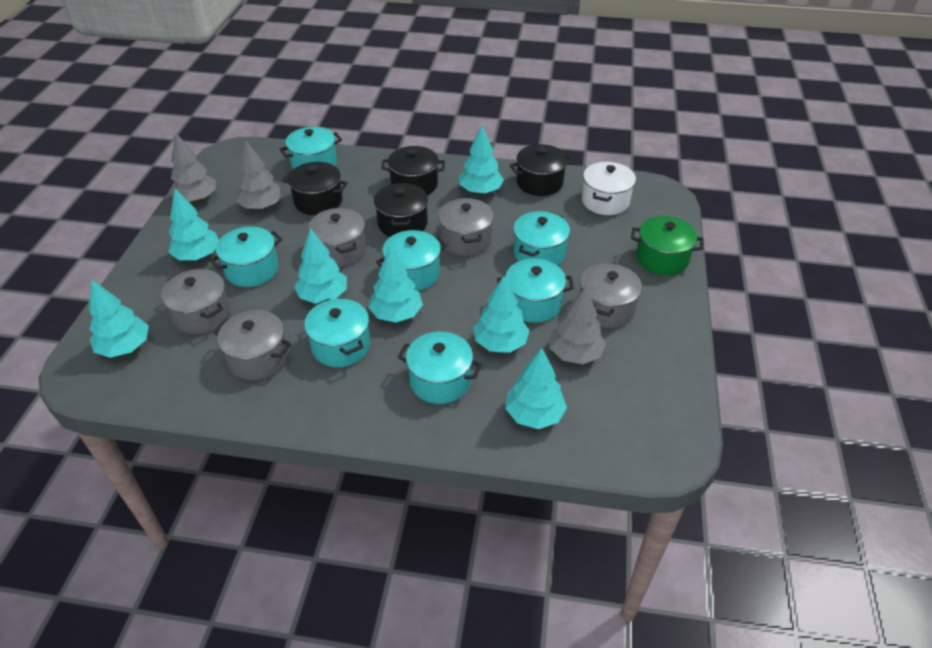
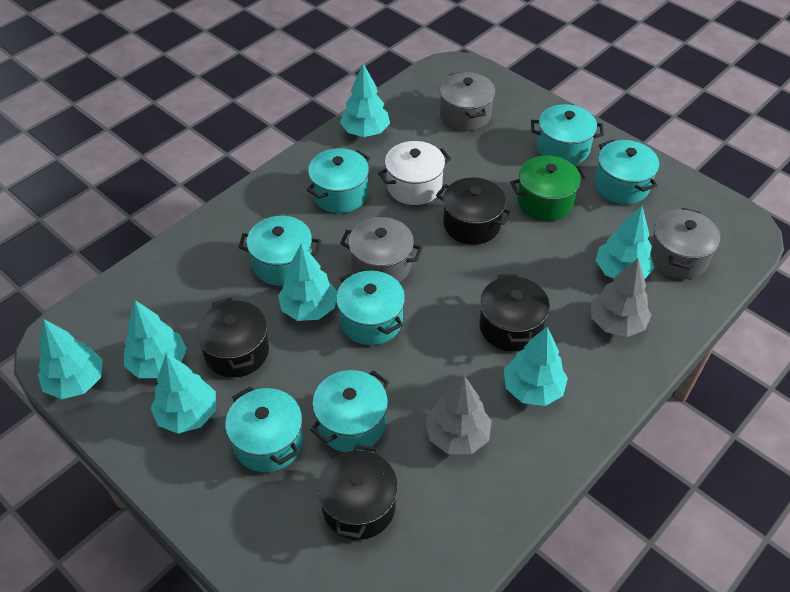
grey pot: [161,269,230,334] [213,310,292,380] [308,208,366,267] [438,198,494,256] [580,262,642,328] = 5 -> [340,217,423,283] [440,72,496,131] [650,208,720,279] = 3
grey tree: [169,133,216,202] [236,140,283,210] [550,286,606,364] = 3 -> [425,376,492,454] [591,258,651,337] = 2

